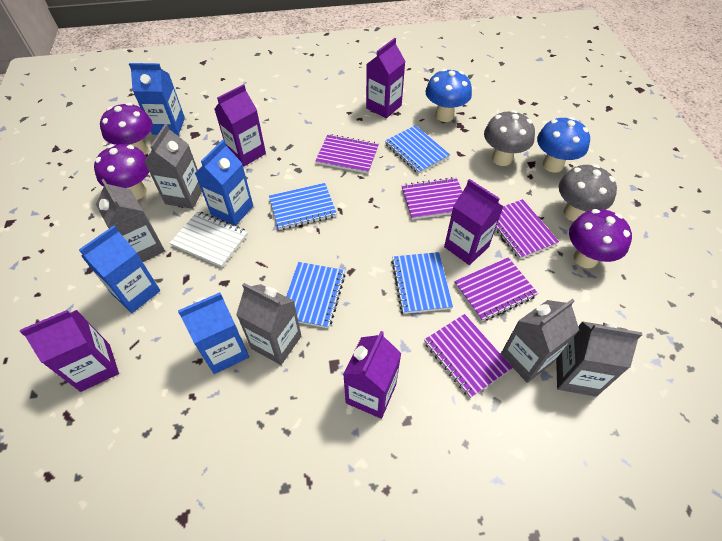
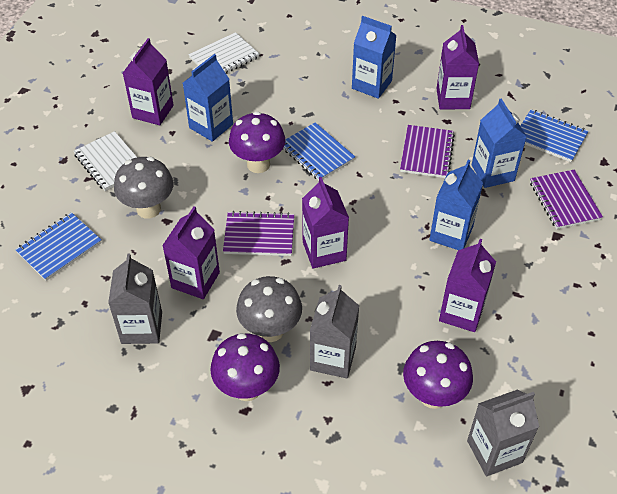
blue mushroom: [425,69,472,122] [537,117,590,173] = 2 -> none = 0
blue notebook: [269,183,337,230] [286,262,345,328] [385,125,450,174] [391,252,453,314] = 4 -> [15,212,102,281] [283,122,355,181] [520,109,589,162] = 3
grey carton: [96,179,165,262] [144,124,202,209] [236,283,301,365] [501,299,579,383] [556,321,642,397] = 5 -> [108,253,162,344] [310,285,359,378] [467,390,539,476] = 3
purple notebook: [315,134,379,174] [401,177,462,220] [424,314,513,398] [454,257,538,322] [496,199,559,259] = 5 -> [223,211,294,256] [400,125,455,178] [530,170,603,229] = 3
white notebook: [170,211,248,267] = 1 -> [74,131,137,191] [189,32,260,74] = 2

